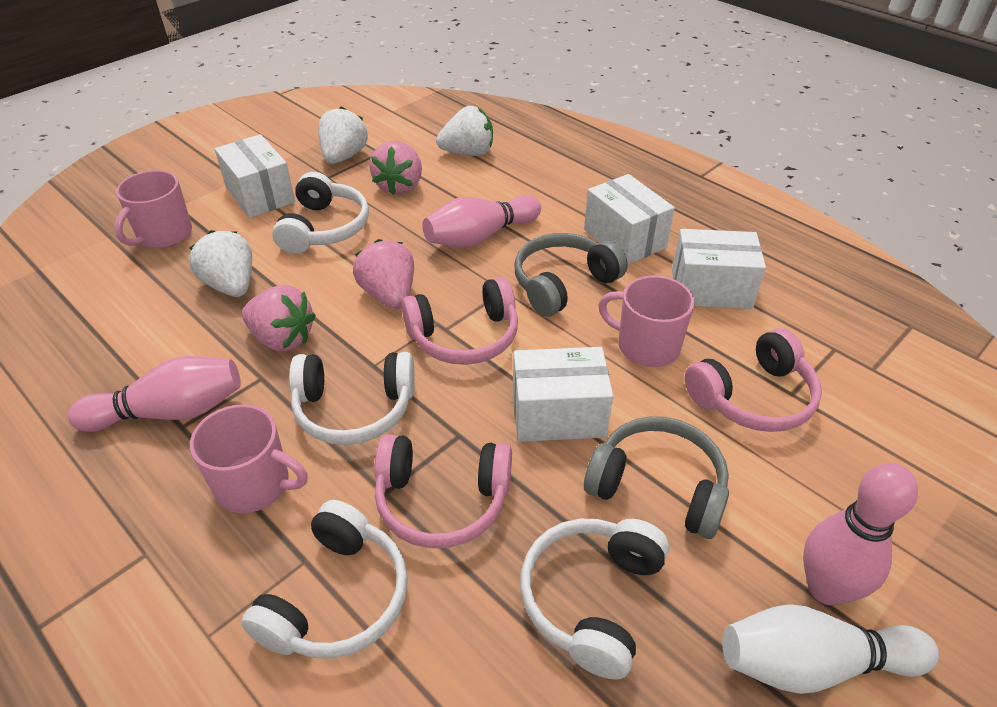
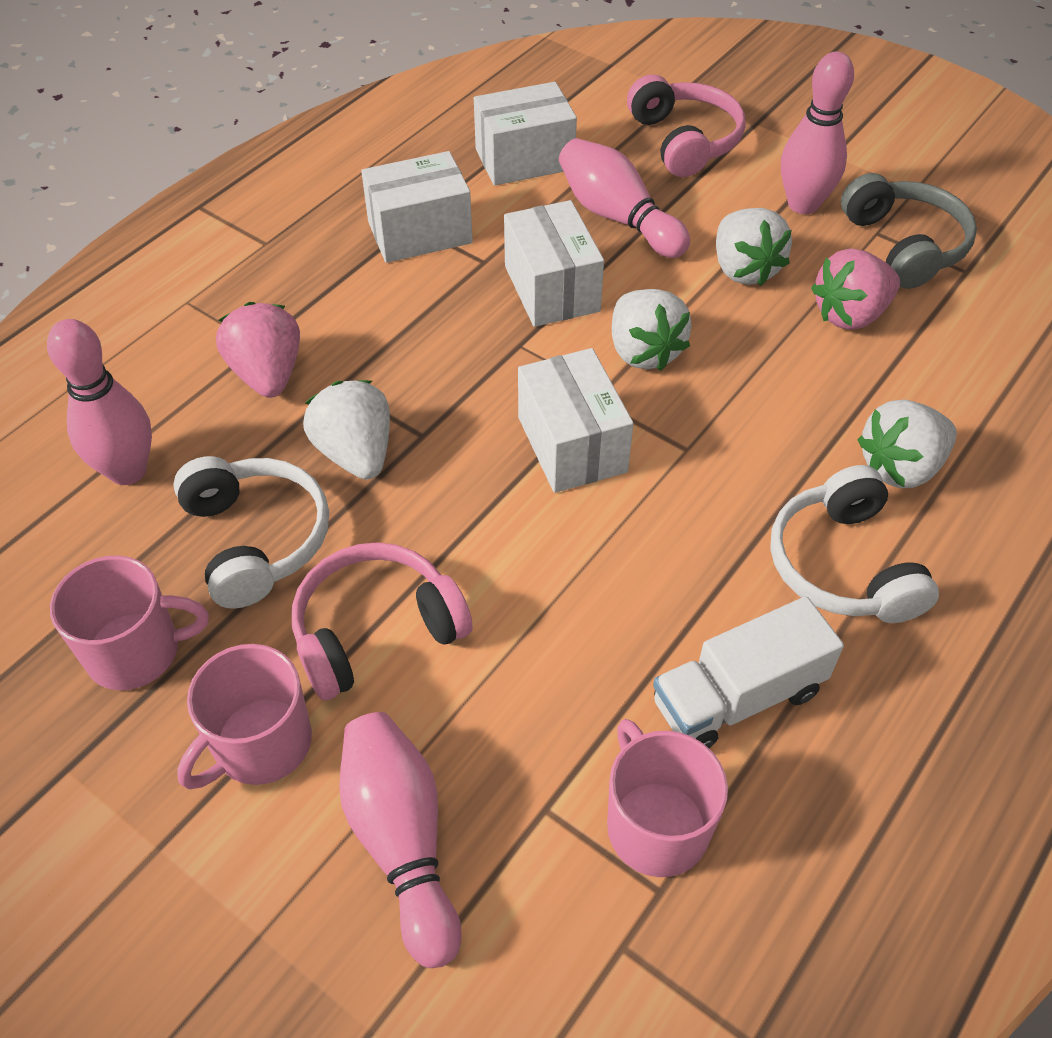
grey headphones: [514,233,628,317] [584,416,729,539] = 2 -> [841,173,977,289] = 1
pink bowling pin: [68,356,241,432] [422,195,541,248] [803,463,918,605] = 3 -> [47,319,152,485] [339,712,461,968] [559,138,690,258] [781,52,854,214] = 4
pink headphones: [375,434,512,548] [402,277,518,365] [685,328,822,432] = 3 -> [292,542,473,700] [627,74,745,177] = 2
pink strawberry: [242,285,316,351] [353,239,414,309] [370,141,422,195] = 3 -> [216,302,300,398] [811,248,900,330] = 2
white bowling pin: [722,604,939,694] = 1 -> none = 0
white headphones: [241,500,408,659] [272,172,369,254] [289,352,415,445] [520,519,669,680] = 4 -> [173,456,329,609] [770,465,939,623] = 2
white strawberry: [189,230,252,297] [318,107,368,164] [436,106,493,156] = 3 -> [303,380,390,480] [612,289,692,371] [716,208,792,286] [857,400,957,488] = 4
white truck: none = 0 -> [653,596,844,748] = 1

